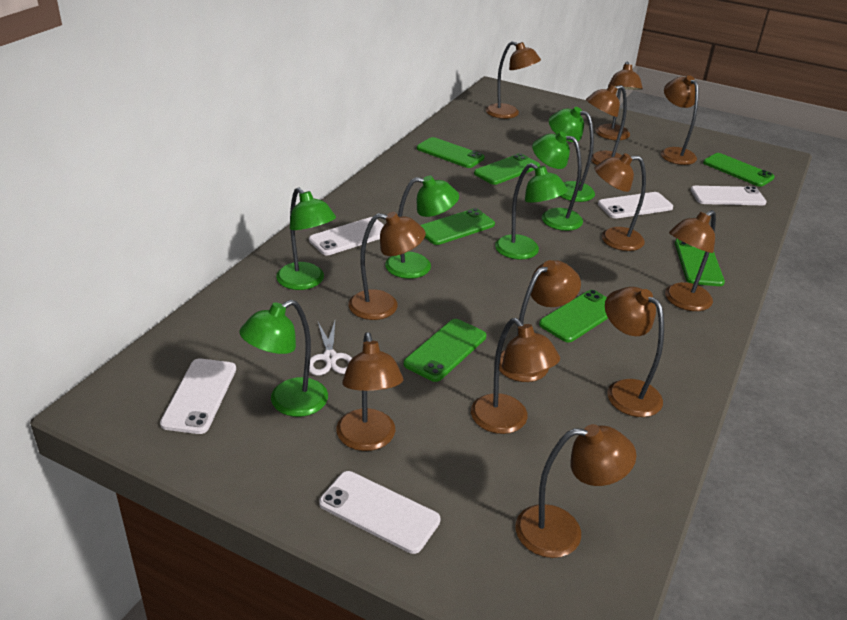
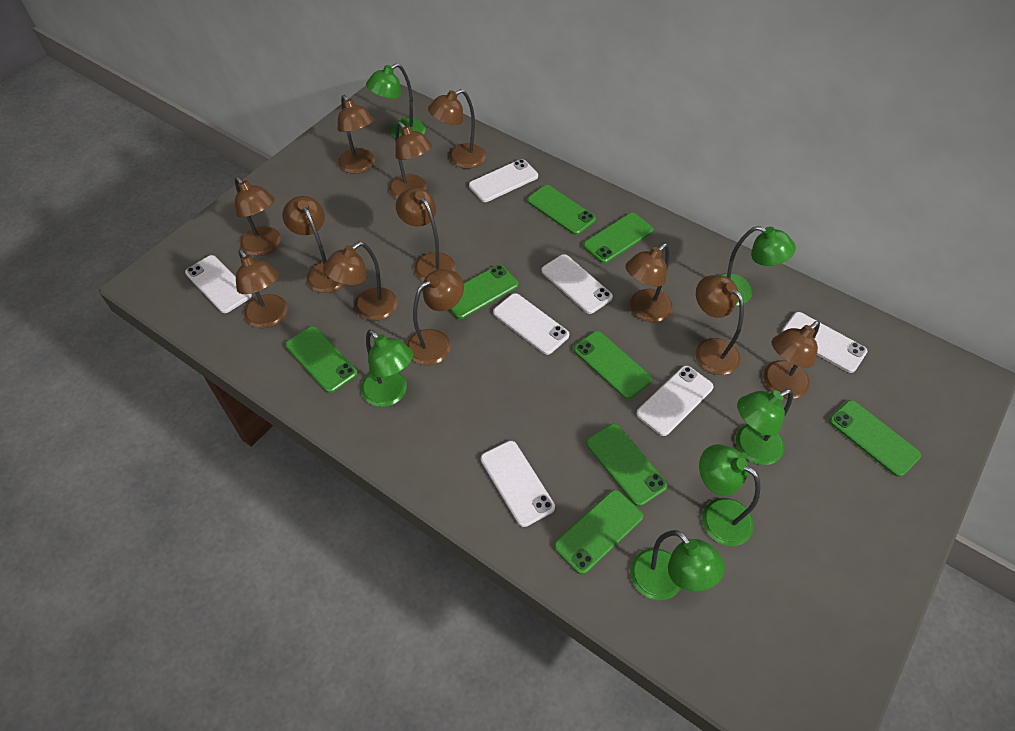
green phone: [404,319,486,382] [417,137,484,168] [420,208,495,245] [474,153,540,185] [539,290,608,342] [675,239,725,286] [703,153,775,187] = 7 -> [285,326,358,393] [449,265,518,319] [527,185,596,235] [554,490,643,574] [574,331,652,399] [583,213,653,263] [586,424,668,506] [829,400,921,477] = 8
white phone: [160,358,236,434] [309,217,384,255] [319,471,441,554] [598,192,673,219] [690,186,767,205] = 5 -> [185,255,252,313] [469,159,538,202] [481,441,555,527] [493,293,569,355] [542,254,613,314] [636,366,713,436] [782,312,868,373] = 7
white scissors: [309,321,352,376] = 1 -> none = 0

